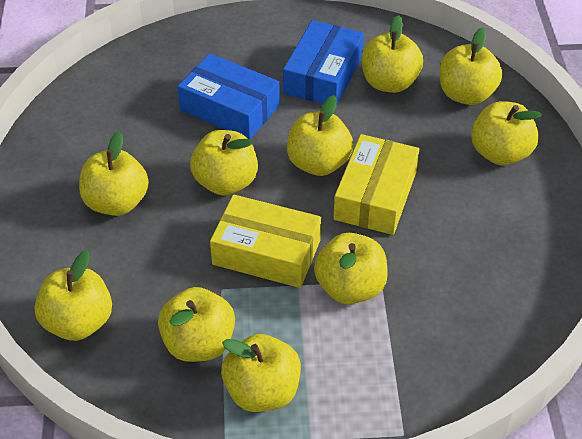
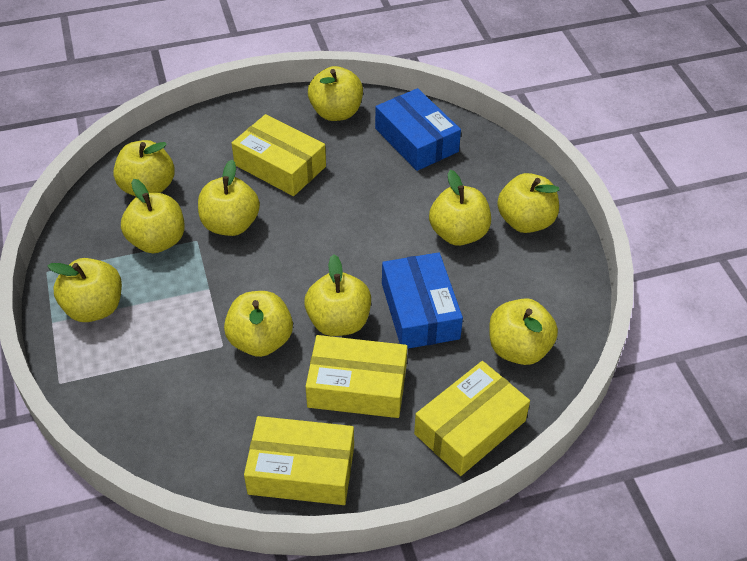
yellow box: [210,194,321,288] [333,134,419,235] = 2 -> [232,114,326,196] [244,416,354,505] [305,335,407,418] [414,361,530,476] = 4

